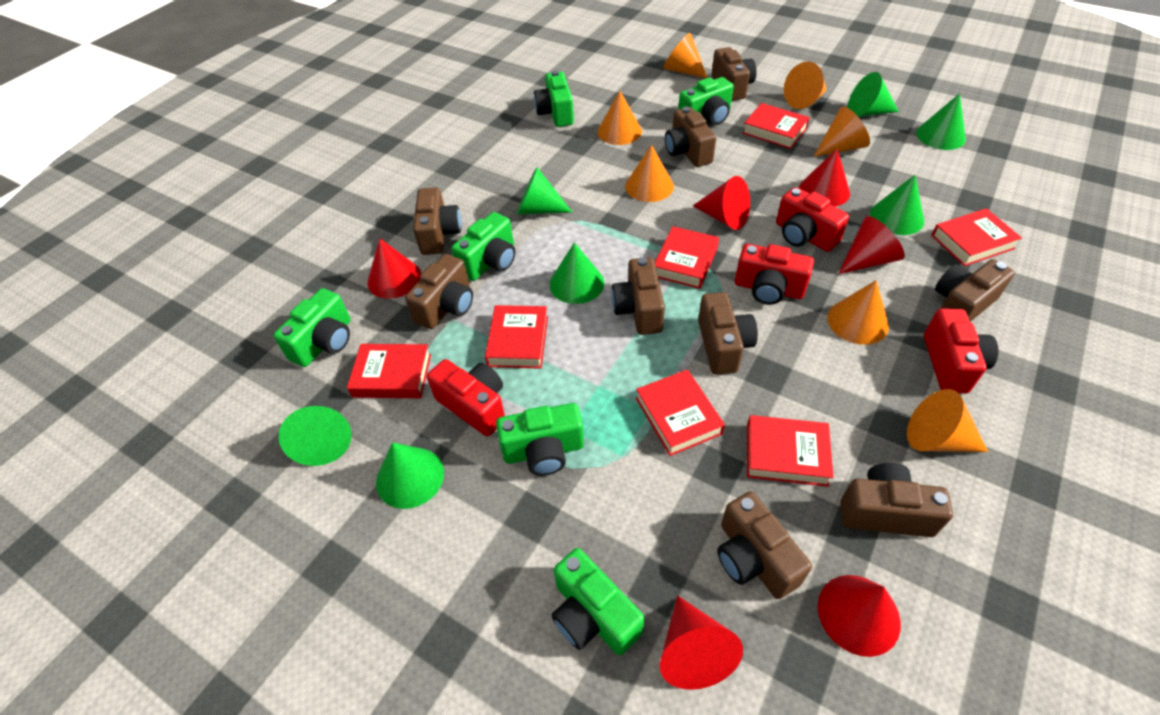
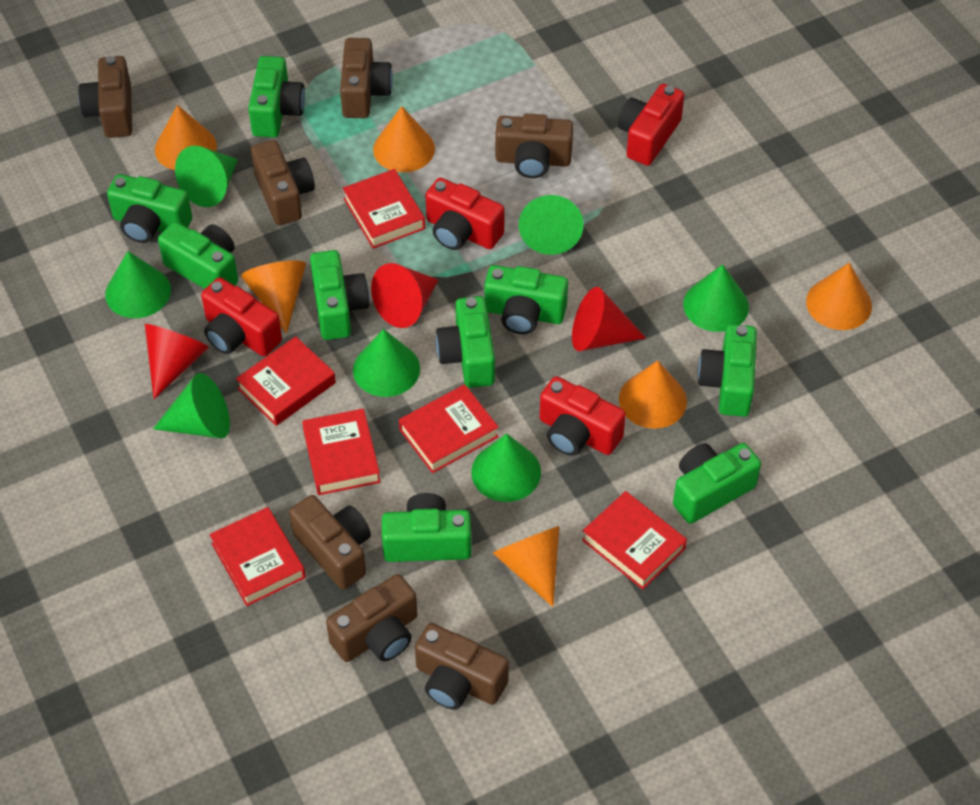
brown camera: [405,254,473,329] [413,187,461,255] [611,257,665,335] [665,107,716,167] [698,292,758,375] [712,47,757,101] [717,491,812,599] [840,463,953,537] [935,259,1015,322] = 9 -> [78,56,132,138] [251,140,315,225] [289,495,371,590] [326,574,417,662] [340,38,393,118] [415,623,509,710] [495,114,573,178] = 7
green camera: [273,288,351,367] [451,212,515,281] [496,403,584,476] [534,70,574,127] [551,548,644,655] [678,77,734,125] = 6 -> [107,174,192,243] [158,222,238,289] [248,56,305,138] [310,250,370,340] [382,493,471,562] [436,296,495,388] [484,265,568,334] [673,443,761,524] [698,324,757,417] = 9
orange cone: [597,91,642,145] [625,144,674,202] [663,33,708,78] [784,61,827,109] [814,107,870,157] [827,280,889,345] [907,389,988,452] = 7 -> [155,105,217,170] [241,261,306,334] [373,106,435,172] [493,526,560,607] [619,360,687,429] [806,263,872,330] = 6
red book: [347,344,431,398] [485,305,548,369] [636,369,725,456] [655,226,719,289] [742,103,810,149] [747,415,834,487] [931,208,1022,266] = 7 -> [209,507,306,606] [236,336,336,426] [302,408,380,495] [343,169,425,249] [399,384,499,473] [582,491,687,590] = 6
red cone: [367,238,421,299] [660,595,743,690] [693,176,750,230] [799,149,850,207] [818,575,901,657] [838,216,905,274] = 6 -> [145,324,209,399] [371,263,438,328] [572,287,646,351] = 3

